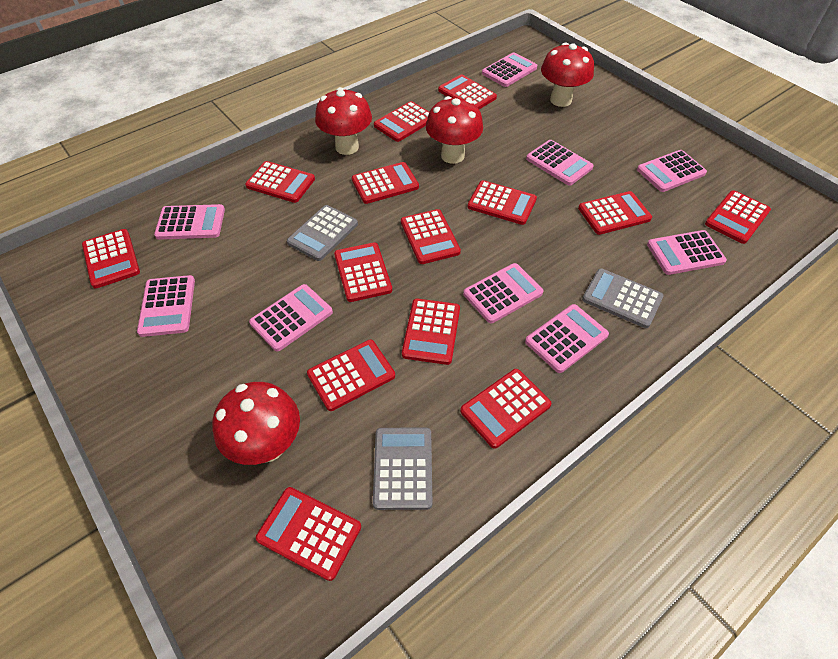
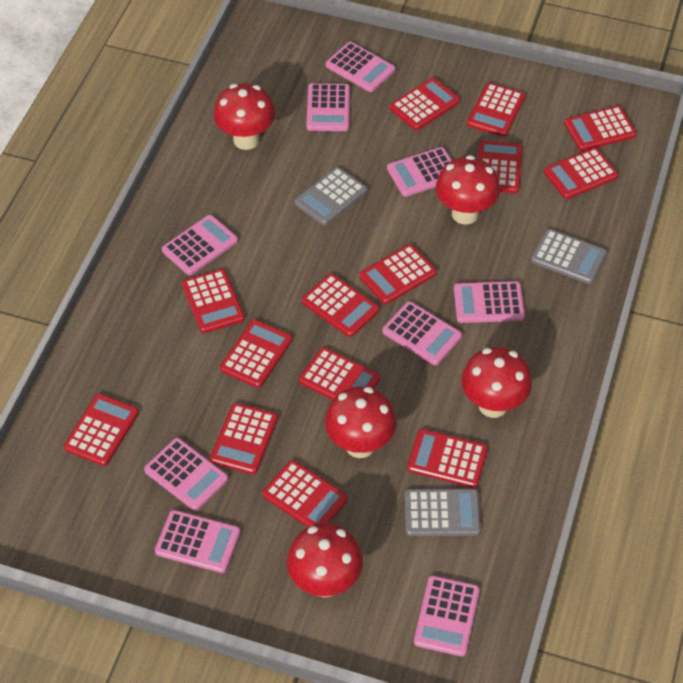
red mushroom: [212,382,300,465] [315,87,372,155] [426,96,483,164] [541,42,594,107] = 4 -> [214,83,275,150] [287,523,363,597] [325,387,397,458] [436,155,500,225] [462,347,532,418] = 5

